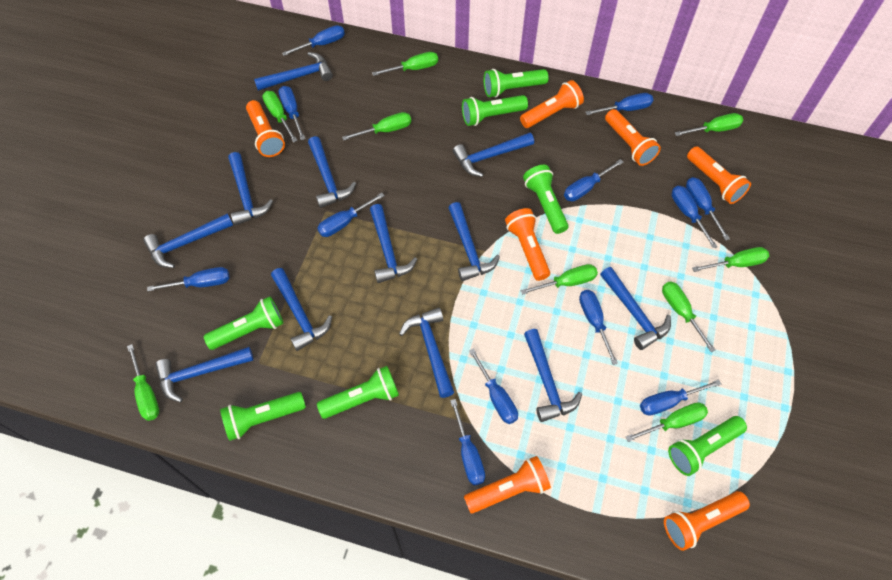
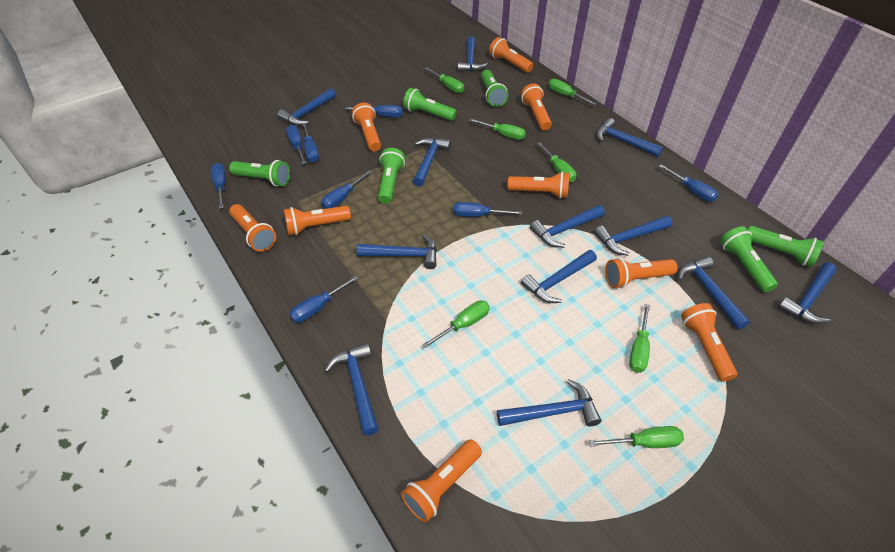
blue screwdriver: [147,267,230,291] [279,86,305,140] [282,25,345,56] [317,193,385,237] [450,399,485,485] [469,348,518,424] [564,159,623,201] [579,290,618,365] [585,93,653,115] [640,379,721,416] [672,186,718,249] [686,177,730,241] = 12 -> [211,163,226,209] [286,125,306,164] [289,275,359,323] [302,123,319,162] [321,170,372,209] [346,105,403,117] [453,202,522,217] [659,164,718,202] = 8
green flashlight: [204,296,284,350] [220,392,306,441] [317,366,399,419] [462,95,528,126] [484,69,548,97] [523,165,569,234] [668,416,747,476] = 7 -> [229,160,290,186] [378,148,405,204] [403,88,457,121] [481,70,508,107] [720,226,778,292] [748,226,824,267] = 6
green screwdriver: [127,344,159,421] [262,91,298,143] [342,112,411,141] [372,52,438,76] [520,264,598,295] [626,402,708,442] [662,281,715,352] [675,113,743,136] [692,247,769,272] = 9 -> [422,300,490,349] [425,67,464,93] [469,119,526,140] [537,142,576,182] [548,79,596,105] [589,426,684,448] [629,304,650,373] = 7
orange flashlight: [246,100,285,157] [464,456,551,513] [505,208,550,281] [520,80,584,128] [605,109,661,166] [664,491,750,551] [687,146,751,204] = 7 -> [229,204,276,252] [284,206,351,235] [352,103,381,151] [401,439,482,523] [489,37,533,73] [508,172,569,199] [521,83,552,131] [605,258,678,288] [681,303,737,382] = 9

